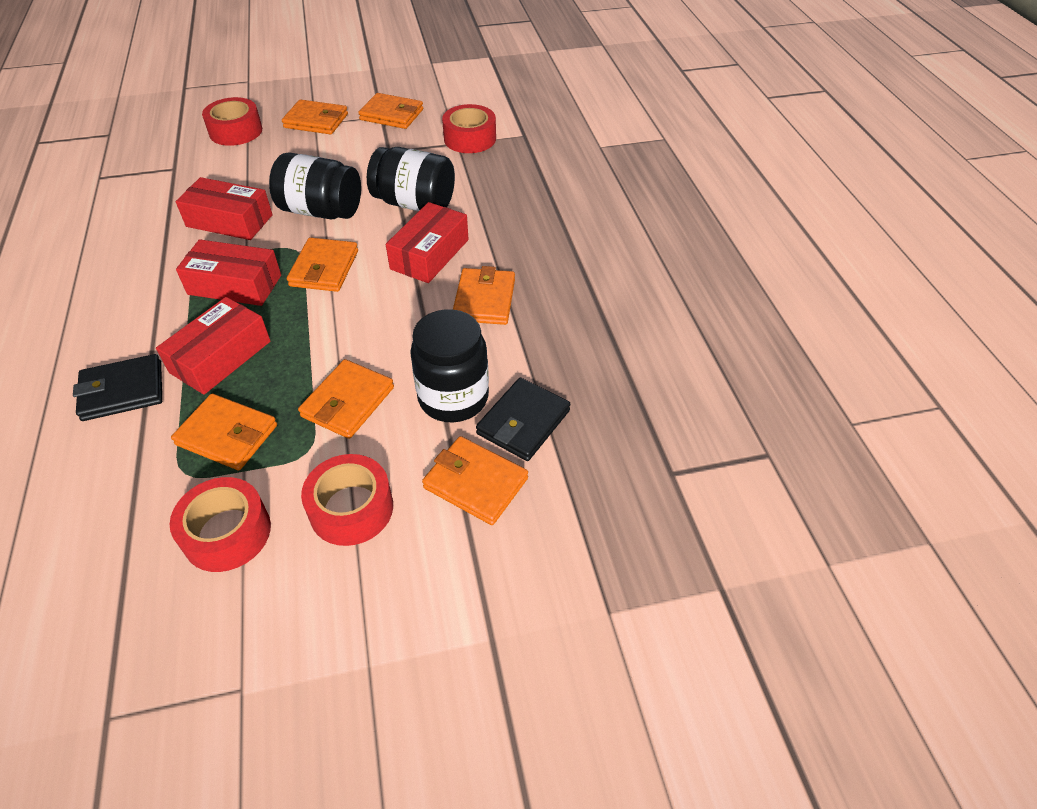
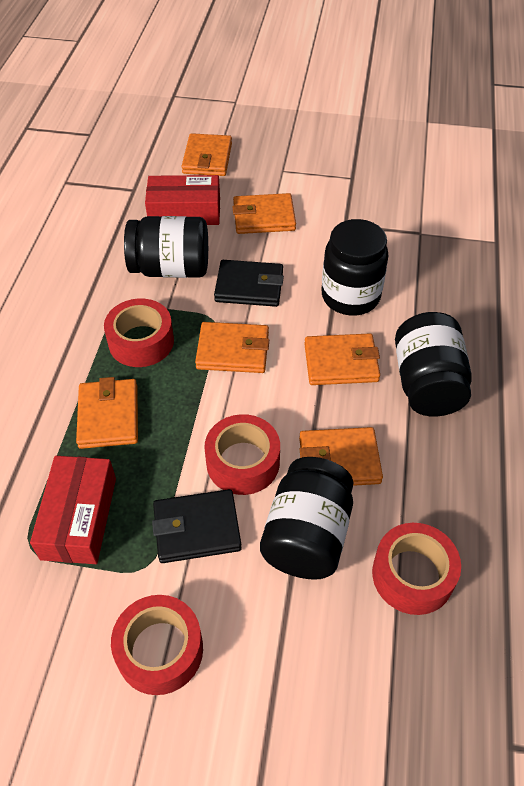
black jar: [269,152,361,219] [367,147,455,211] [410,309,489,422] = 3 -> [124,216,208,278] [260,457,354,580] [321,219,389,315] [395,312,472,416] = 4
orange wallet: [171,394,277,470] [282,99,348,135] [287,237,358,292] [298,359,394,439] [358,93,423,129] [422,436,528,525] [453,266,515,325] = 7 -> [76,377,138,449] [181,133,232,176] [195,322,269,373] [233,193,296,234] [299,427,383,486] [304,333,380,385] = 6
red box: [156,297,271,395] [176,177,273,240] [176,239,281,306] [386,202,469,283] = 4 -> [30,456,116,564] [145,175,220,225] = 2

